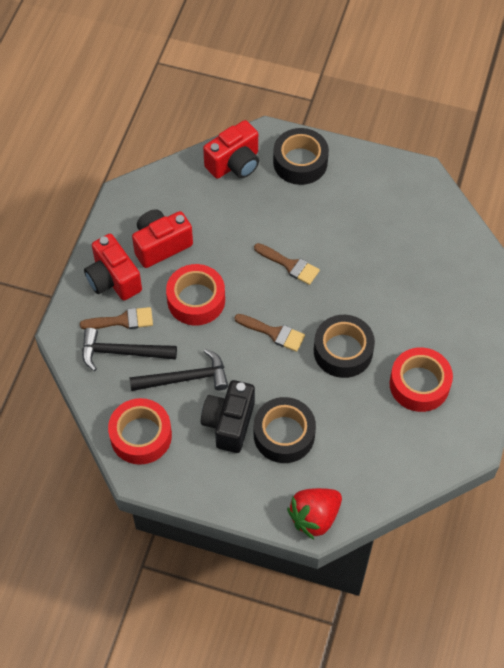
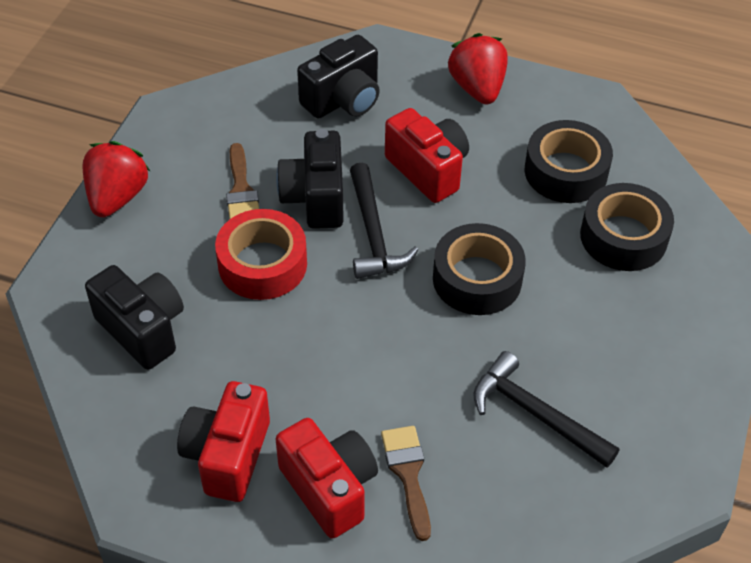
black camera: [201,380,255,453] = 1 -> [85,265,184,370] [276,129,344,229] [297,35,380,119] = 3
brown brush: [80,307,153,329] [234,314,305,352] [254,243,320,285] = 3 -> [226,143,259,220] [381,426,431,541] = 2
red strawberry: [287,488,342,539] = 1 -> [82,141,150,218] [448,33,508,104] = 2
red tape: [108,398,172,465] [166,264,225,325] [389,348,453,412] = 3 -> [215,209,307,300] = 1

